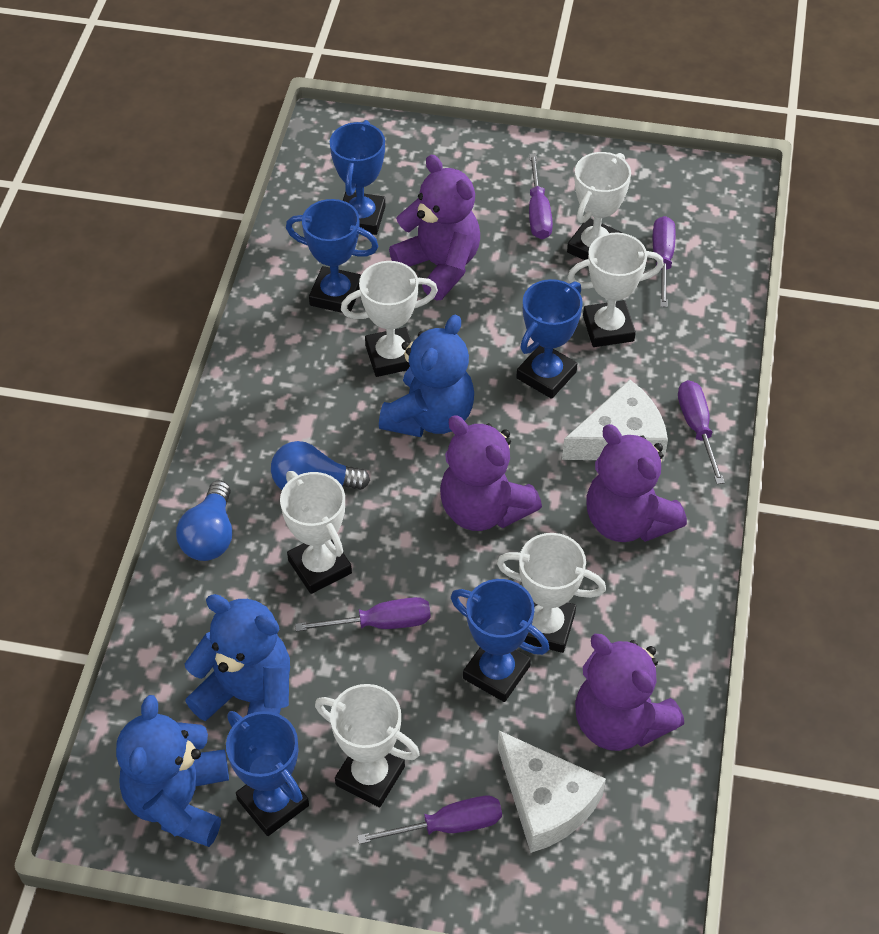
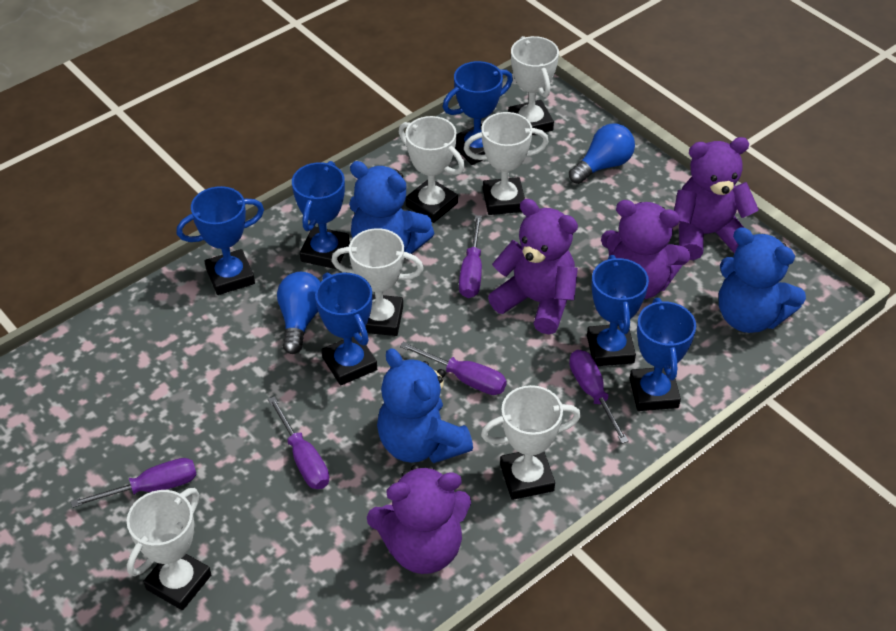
blue trophy: [226,711,309,836] [286,199,378,313] [330,120,385,235] [451,579,549,702] [516,279,583,399] = 5 -> [177,186,264,295] [292,161,349,269] [315,272,377,385] [443,61,513,165] [587,255,649,366] [629,298,696,411] = 6
white cheese: [498,731,606,853] [562,379,668,461] = 2 -> none = 0

